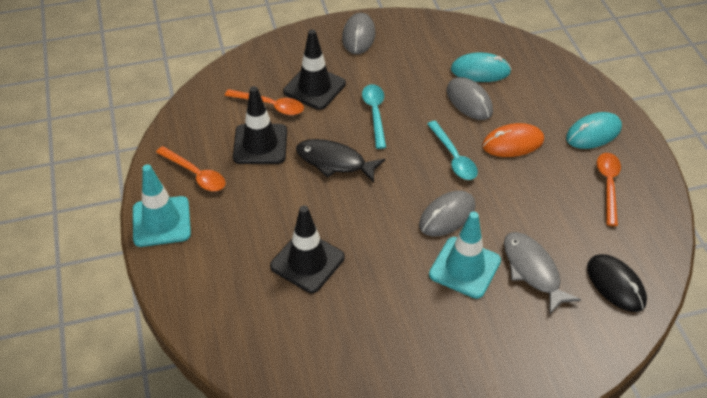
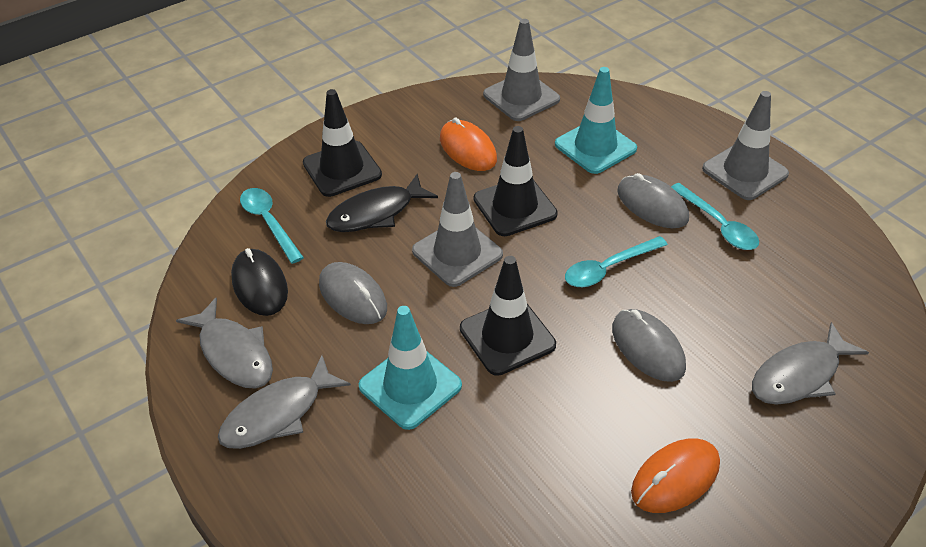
grey fish: [504,232,581,314] = 1 -> [176,298,273,389] [218,355,351,449] [752,322,869,405] = 3
grey traffic cone: none = 0 -> [412,172,503,287] [483,19,560,121] [702,91,789,200] = 3
orange mouse: [482,123,544,157] = 1 -> [440,118,497,171] [631,438,720,513] = 2
orange spoon: [156,146,226,191] [225,89,304,115] [597,153,621,226] = 3 -> none = 0
turquoise mouse: [451,53,511,82] [566,112,622,149] = 2 -> none = 0
turquoise spoon: [362,84,386,149] [427,121,478,180] = 2 -> [240,188,304,264] [565,236,668,287] [671,183,759,250] = 3

